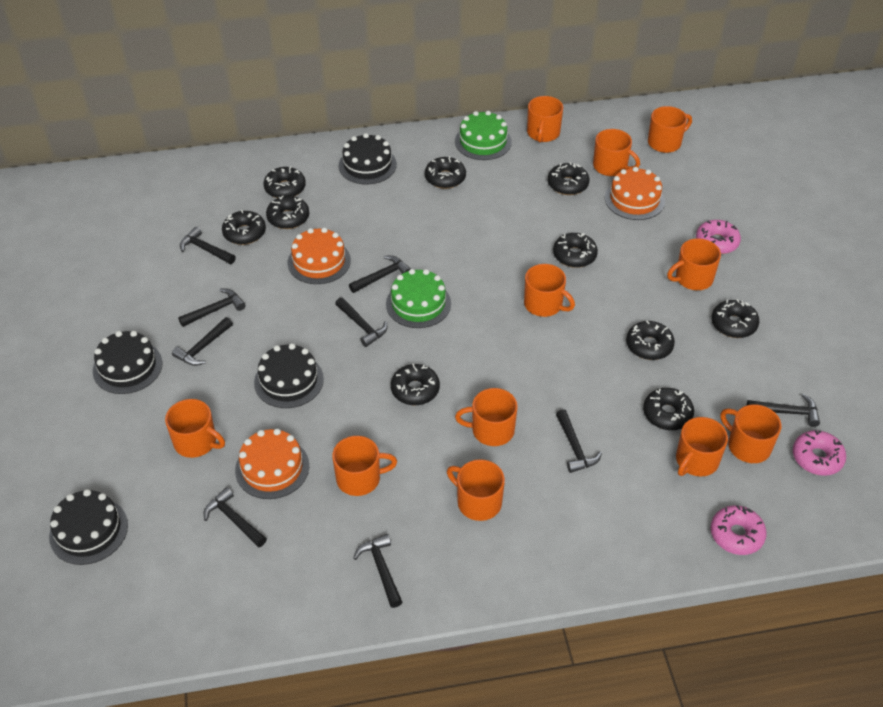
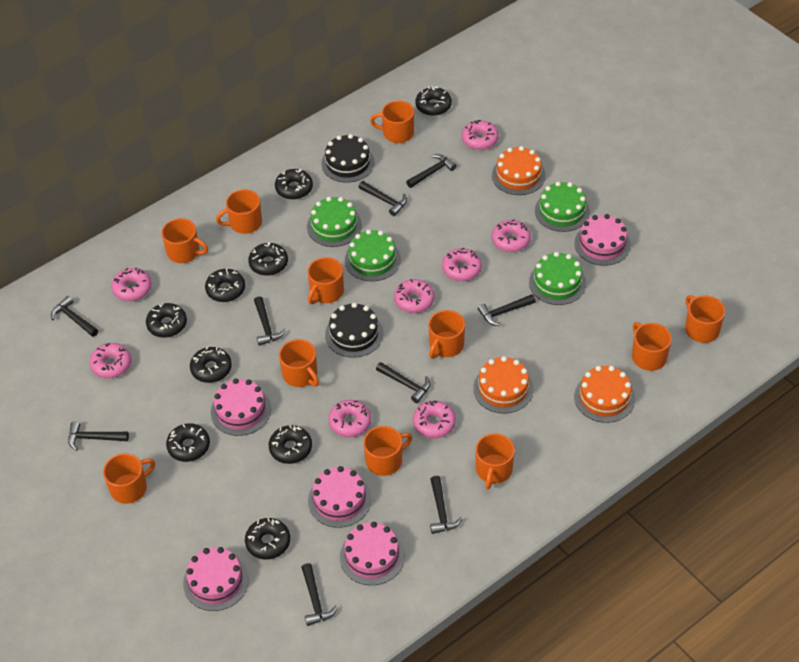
black cake: [49,489,128,565] [93,331,163,394] [254,343,324,408] [339,133,397,184] = 4 -> [321,134,375,183] [325,303,383,358] = 2
black donut: [222,210,266,245] [263,166,306,198] [266,196,309,229] [391,364,440,405] [425,156,466,189] [548,162,589,195] [553,233,598,268] [626,320,675,360] [643,388,694,430] [712,299,759,338] = 10 -> [146,303,187,338] [166,423,210,462] [190,347,232,383] [205,268,245,302] [245,518,290,560] [248,242,288,276] [269,425,312,464] [275,169,313,200] [415,87,452,116] = 9
green cake: [386,269,451,328] [455,111,512,160] = 2 -> [307,197,362,247] [345,230,401,281] [529,252,586,305] [535,182,590,232] = 4
pink cake: none = 0 -> [183,547,249,611] [211,378,271,436] [308,466,371,528] [340,522,405,585] [574,214,631,266] = 5
pink donut: [696,220,741,254] [711,505,767,555] [793,430,846,476] = 3 -> [90,343,132,379] [111,268,152,301] [328,400,371,437] [394,279,434,313] [413,401,456,438] [442,247,482,281] [462,120,499,150] [492,219,531,252] = 8

